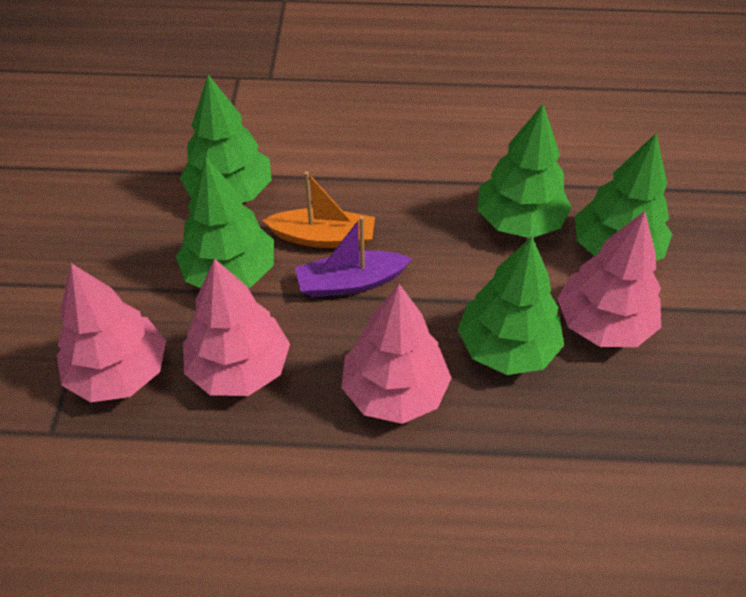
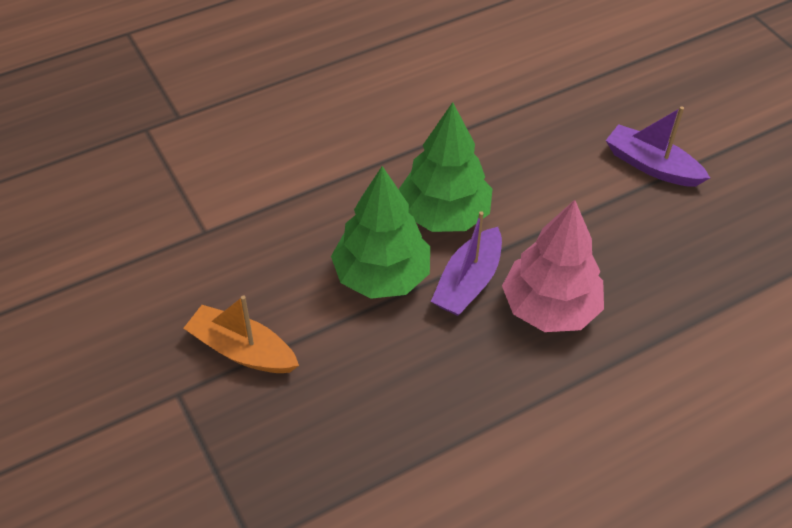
green tree: [176,158,274,288] [180,75,272,202] [458,236,564,375] [477,104,572,238] [575,134,672,261] = 5 -> [331,166,430,299] [399,102,493,232] = 2
pink tree: [57,263,166,403] [183,258,290,396] [341,284,451,424] [557,211,661,347] = 4 -> [502,200,604,332] = 1
purple boat: [295,216,412,297] = 1 -> [431,211,502,316] [606,106,710,187] = 2

